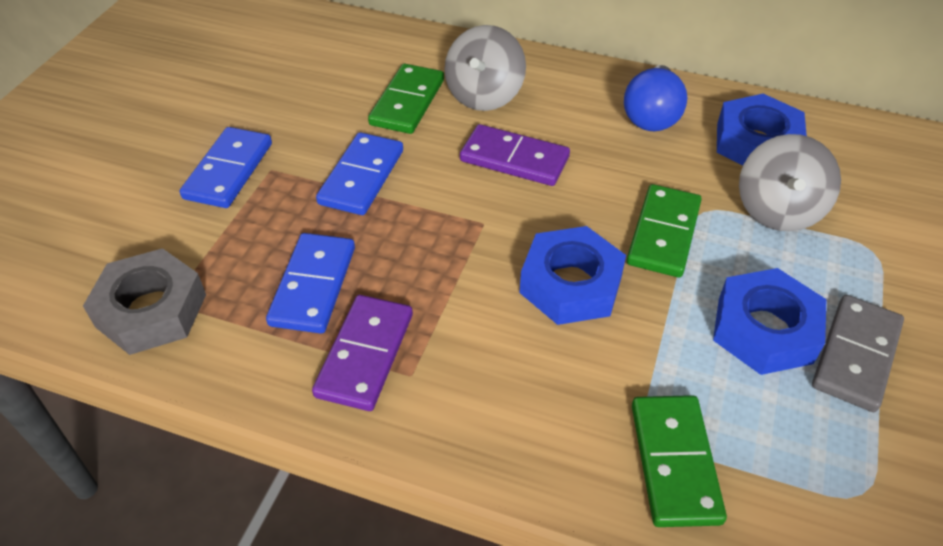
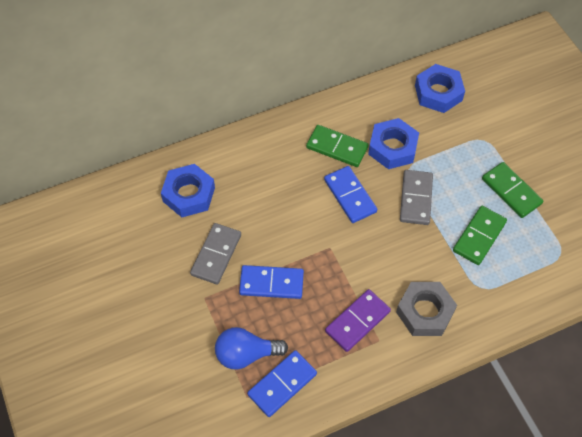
grey domino: [812,295,904,412] = 1 -> [190,223,241,285] [400,170,433,225] = 2
grey spinning top: [444,25,526,111] [739,134,841,231] = 2 -> none = 0
purple domino: [312,295,413,411] [460,124,570,186] = 2 -> [325,289,391,352] = 1

